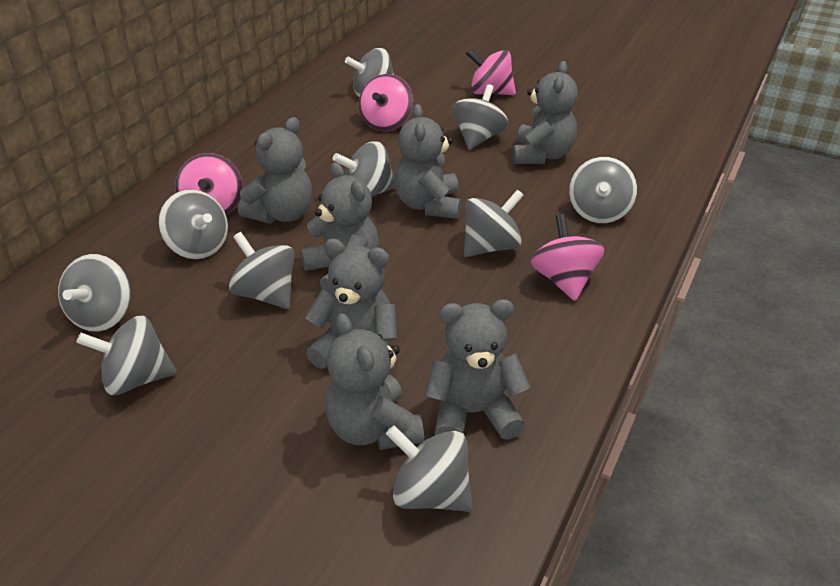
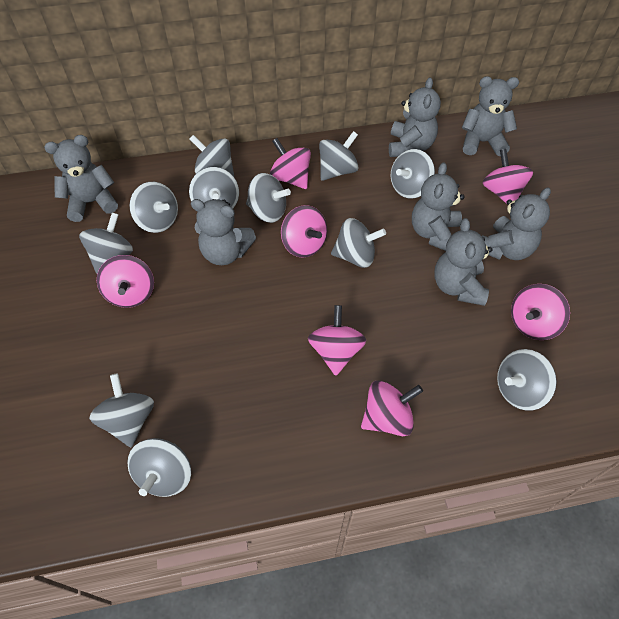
grey spinning top: [58,254,131,332] [76,316,177,395] [159,189,228,259] [229,232,295,309] [333,141,396,197] [345,48,394,97] [386,425,473,512] [452,84,508,150] [464,190,524,257] [569,157,637,223] = 10 -> [79,212,133,274] [89,373,154,447] [128,438,191,497] [129,182,178,233] [189,167,239,209] [190,135,234,177] [246,173,291,223] [319,131,359,181] [331,218,386,268] [391,149,435,199] [497,349,557,411] = 11
pink spinning top: [175,153,243,215] [359,74,413,131] [466,49,516,95] [530,214,604,301] = 4 -> [97,255,154,308] [270,138,311,189] [281,205,327,258] [308,305,366,376] [361,381,423,436] [483,149,533,205] [511,284,570,340] = 7

